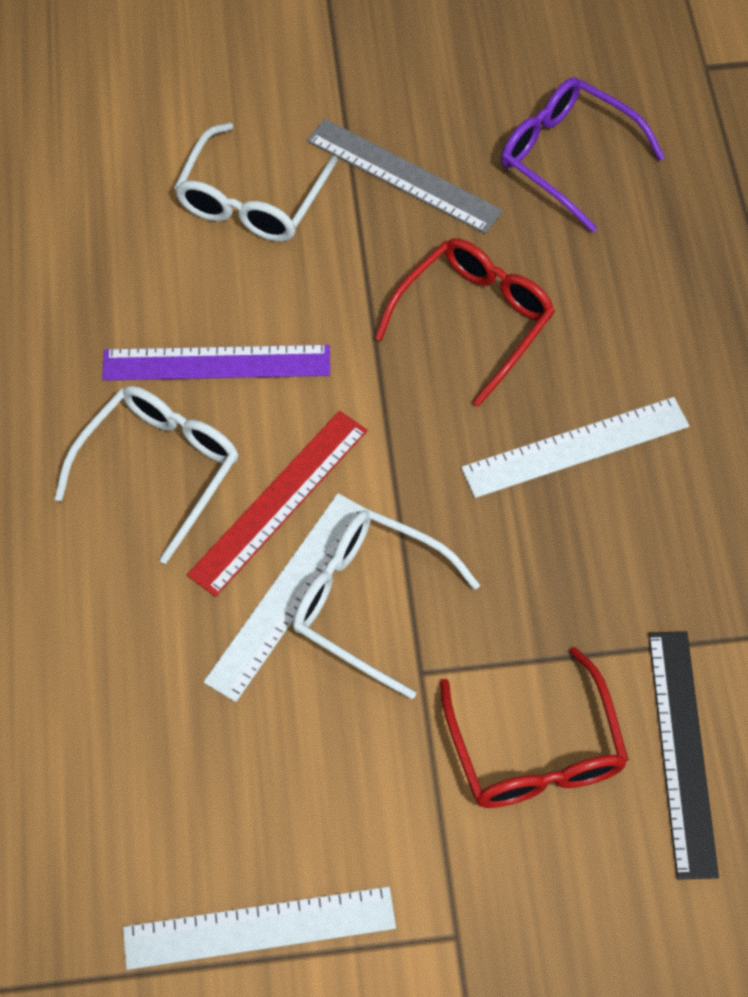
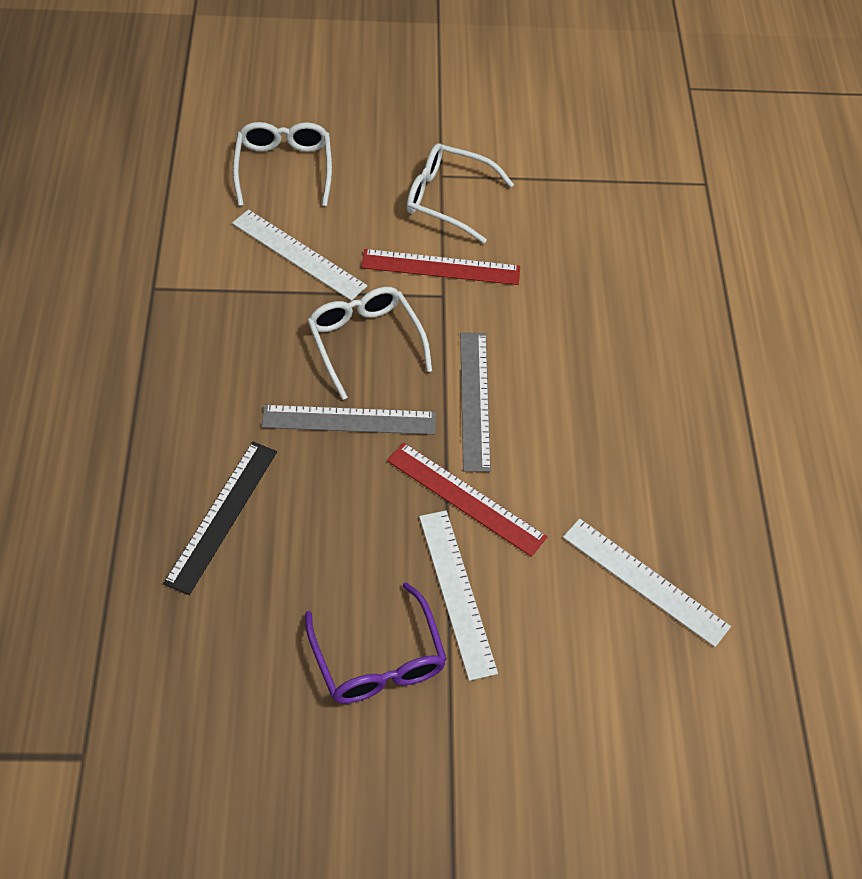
grey ruler: [307,119,503,234] = 1 -> [262,405,436,435] [460,332,491,472] = 2
purple ruler: [102,345,330,381] = 1 -> none = 0
red glasses: [375,238,555,407] [440,647,629,808] = 2 -> none = 0
red ruler: [187,411,367,597] = 1 -> [361,249,520,285] [387,442,547,557] = 2

